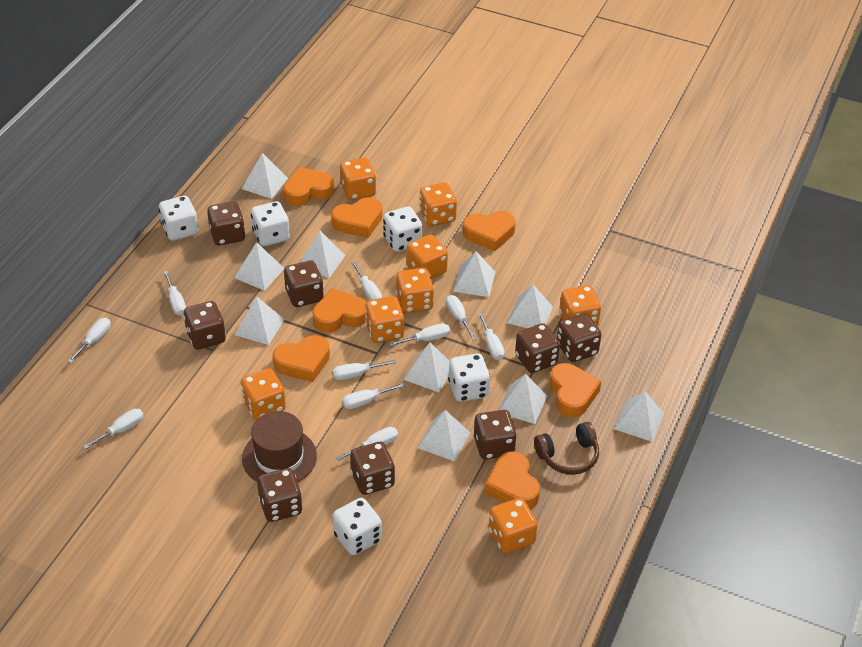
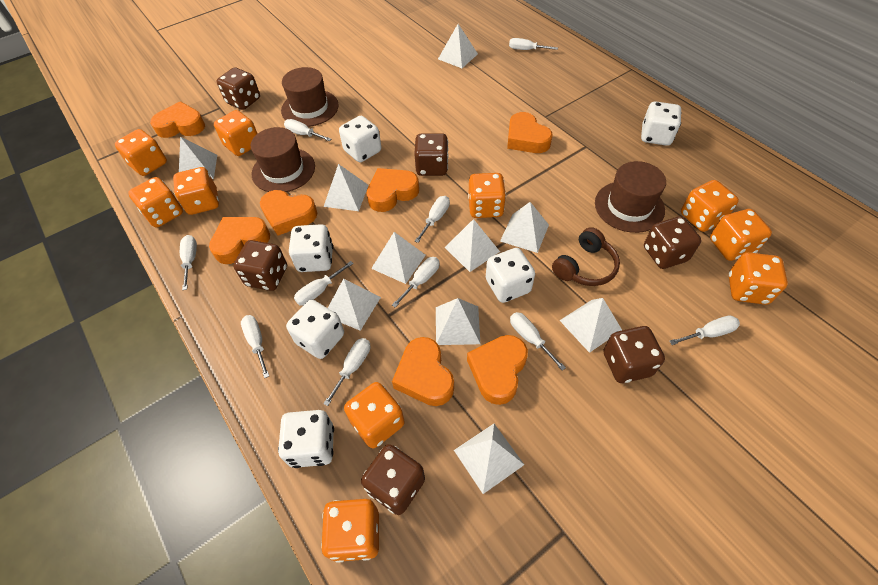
brown dice: [183,301,226,350] [207,201,245,245] [257,468,303,522] [284,261,324,307] [350,442,395,495] [474,410,517,459] [515,323,560,373] [557,313,601,362] = 8 -> [217,67,260,110] [233,240,287,291] [361,444,425,515] [414,133,449,176] [603,326,665,383] [644,216,701,269] = 6
brown hat: [242,411,317,482] = 1 -> [251,127,315,192] [281,67,339,127] [595,161,666,233] = 3
orange dice: [241,368,286,420] [340,158,376,200] [365,296,404,343] [396,268,434,313] [406,234,448,279] [419,183,457,226] [489,498,538,554] [559,285,601,326] = 8 -> [115,129,167,176] [128,177,183,228] [173,167,219,215] [214,110,257,156] [321,499,379,562] [344,382,405,448] [468,173,506,218] [681,180,739,232] [710,209,772,261] [728,252,788,305] = 10
white dice: [159,196,198,241] [251,201,290,246] [333,498,382,555] [383,206,422,252] [448,353,490,402] = 5 -> [278,410,334,468] [286,300,344,359] [289,224,333,272] [339,116,381,162] [486,248,535,303] [641,101,682,146] = 6

